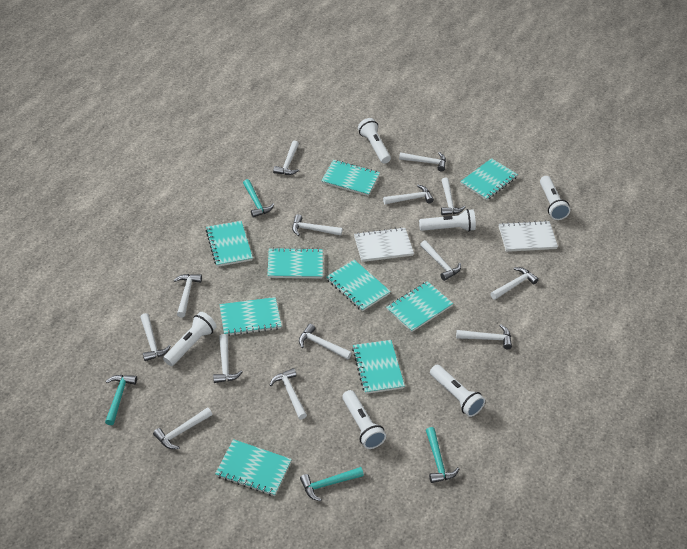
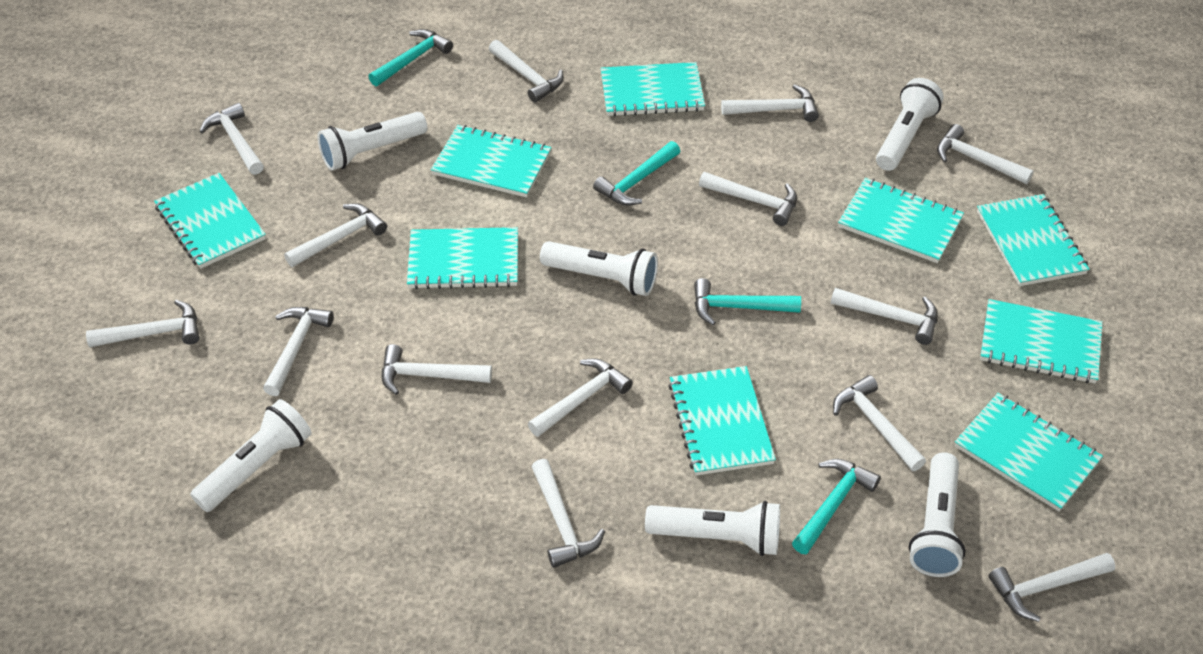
white notebook: [354,227,414,262] [499,221,558,252] = 2 -> none = 0

